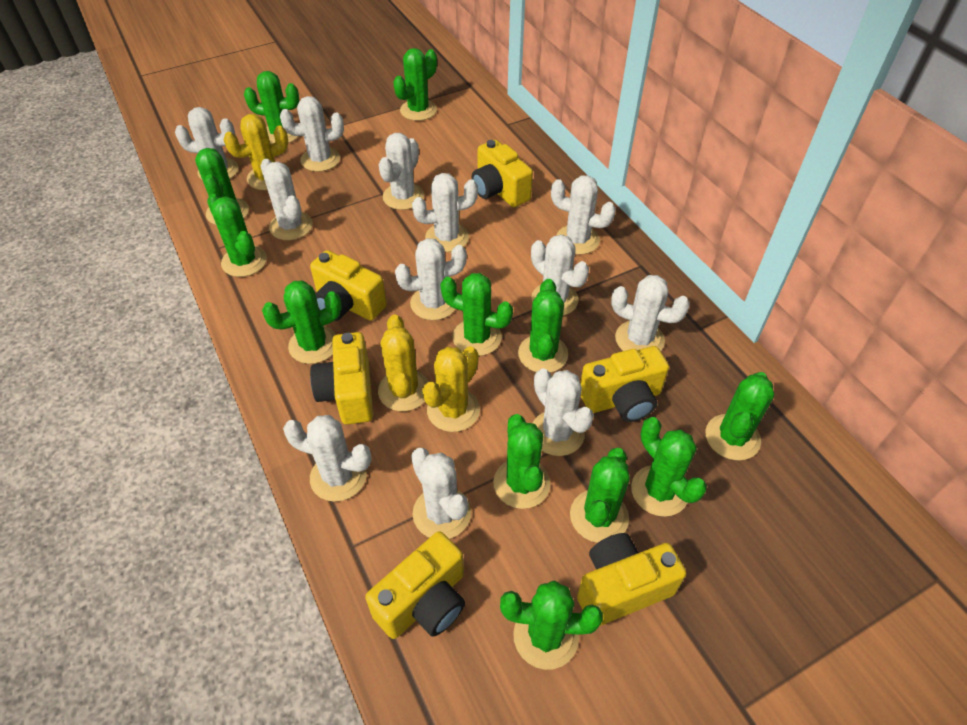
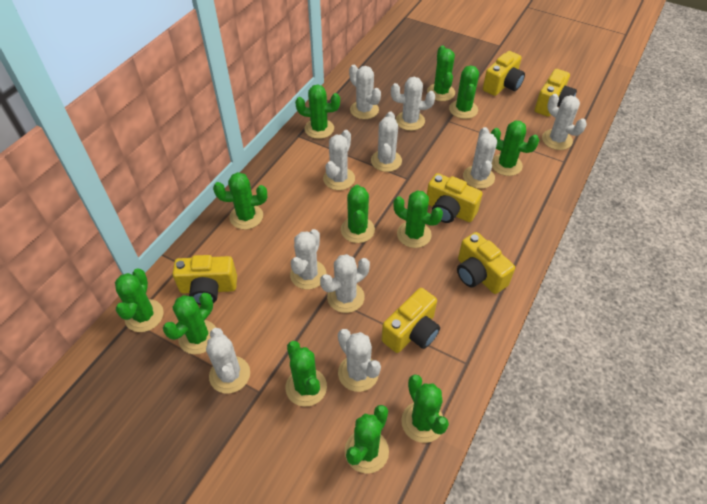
white cactus: [175,107,239,180] [260,159,313,240] [280,96,344,172] [283,415,372,502] [379,133,424,210] [395,238,467,320] [411,448,471,539] [412,173,478,252] [531,234,589,316] [533,369,594,456] [551,175,616,255] [611,275,690,351] = 12 -> [206,328,250,394] [290,229,326,290] [320,254,370,313] [323,130,355,190] [338,329,381,392] [349,65,381,119] [371,111,402,172] [391,77,435,131] [463,127,497,189] [542,94,587,150] = 10
yellow cactus: [223,114,288,190] [378,315,429,411] [422,346,480,432] = 3 -> none = 0

